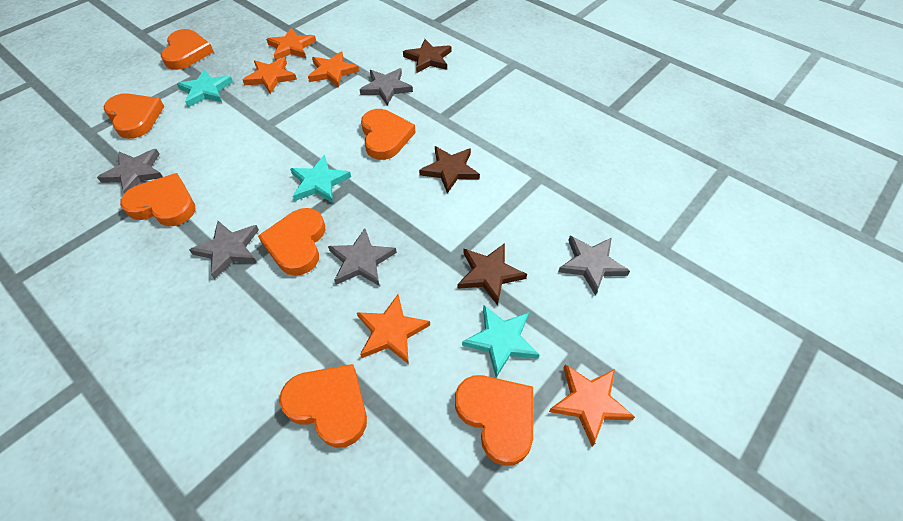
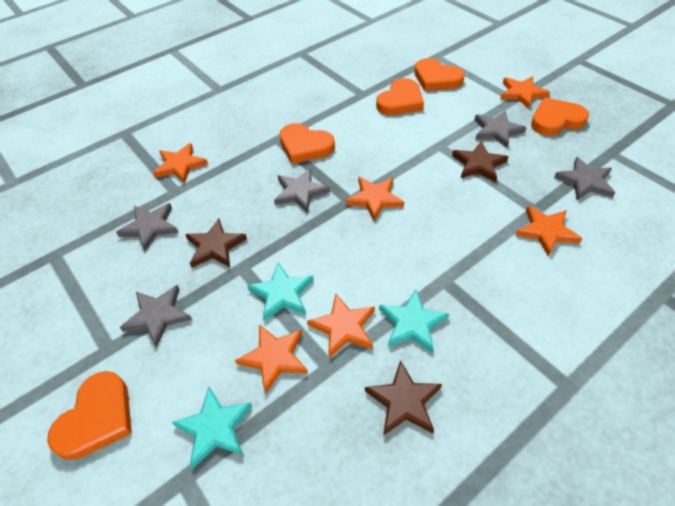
orange heart: [104,93,165,139] [120,173,196,226] [161,29,214,70] [258,208,325,276] [279,364,367,448] [361,109,416,160] [455,375,533,466] = 7 -> [47,371,132,460] [280,123,335,164] [376,78,424,115] [415,58,465,91] [531,98,589,136] = 5
orange star: [243,57,297,94] [266,28,316,61] [308,51,359,88] [357,295,430,364] [549,364,635,446] = 5 -> [153,143,208,183] [235,324,308,394] [307,294,375,358] [346,177,404,221] [500,76,550,109] [515,206,582,257] = 6

